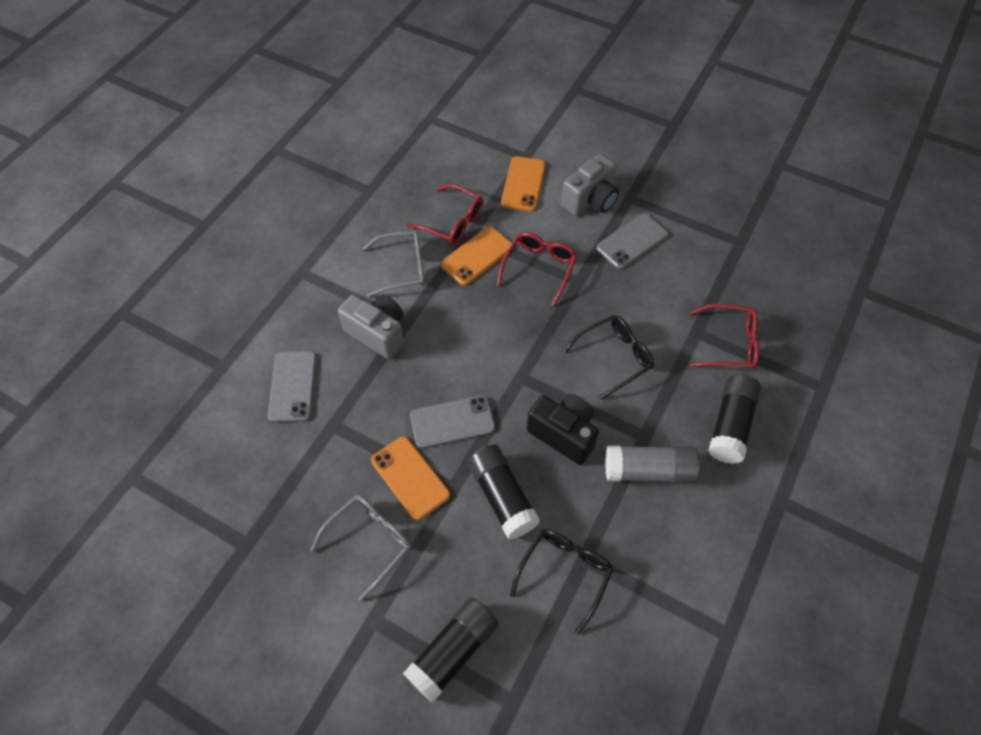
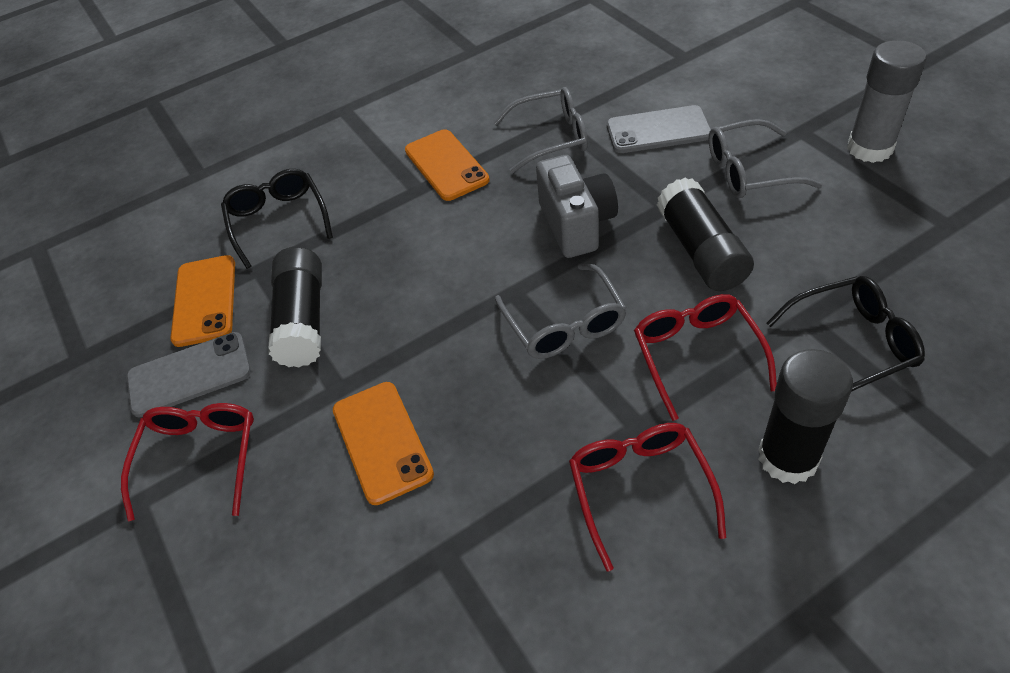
black camera: [527,394,599,465] = 1 -> none = 0
grey camera: [338,295,404,359] [561,154,619,216] = 2 -> [536,155,618,258] = 1
grey glasses: [310,495,411,602] [362,231,425,297] = 2 -> [493,87,588,173] [495,264,627,359] [709,119,822,198] = 3
grey phone: [268,351,317,423] [410,395,495,449] [596,214,669,269] = 3 -> [127,332,251,417] [607,105,711,153] = 2

